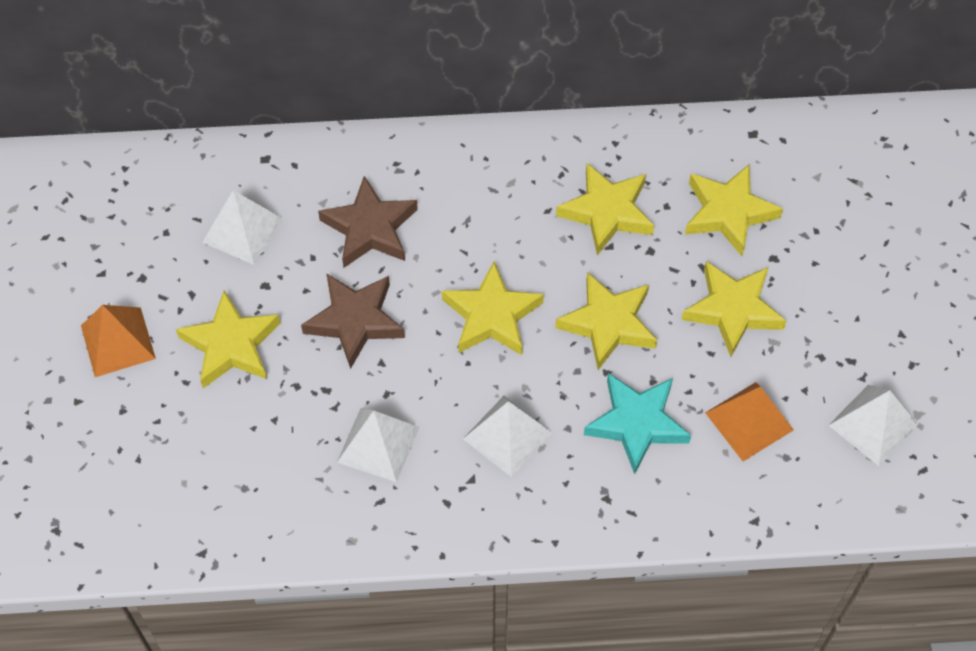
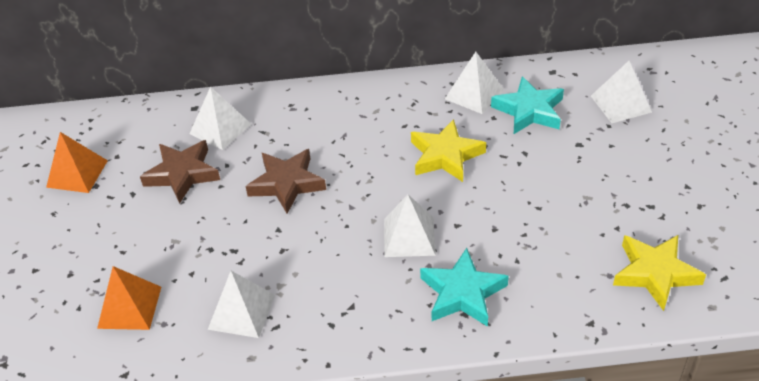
turquoise star: [584,373,691,474] = 1 -> [420,248,509,327] [491,76,564,134] = 2
white pyramid: [202,190,283,265] [337,408,420,482] [463,396,552,477] [829,385,918,466] = 4 -> [189,86,251,150] [208,271,275,338] [384,194,436,257] [445,52,504,114] [591,61,652,123] = 5
yellow star: [176,290,281,388] [442,262,544,355] [555,272,657,370] [556,163,654,255] [682,261,786,357] [685,165,783,256] = 6 -> [411,119,486,182] [613,235,706,311] = 2

